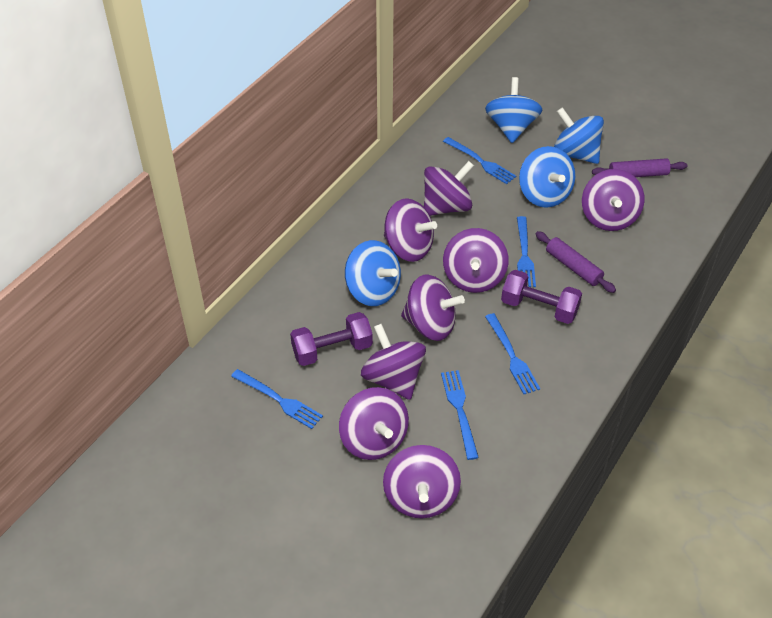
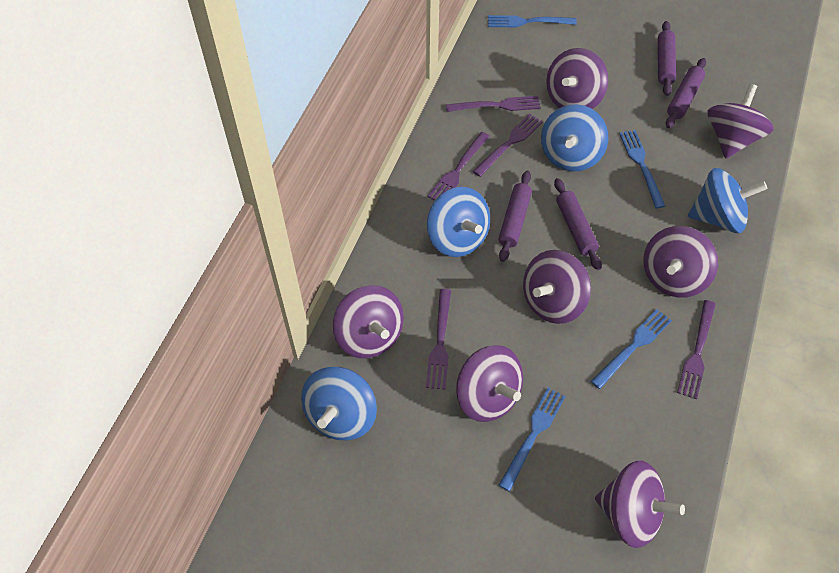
blue fork: [231,369,323,429] [441,370,479,460] [443,137,516,184] [485,313,540,394] [517,216,536,287] = 5 -> [488,15,577,27] [499,388,566,492] [591,309,672,389] [619,130,665,208] = 4
purple dumbbell: [290,312,373,366] [501,270,582,324] = 2 -> none = 0
purple fork: none = 0 -> [426,289,451,390] [427,132,490,200] [446,96,541,112] [473,114,543,177] [677,300,716,399] = 5
purple rolling pin: [536,231,616,293] [592,158,688,177] = 2 -> [498,171,532,262] [554,178,602,270] [658,21,676,96] [666,58,706,128] = 4
purple spinning top: [339,387,409,460] [361,324,426,400] [383,445,461,518] [384,198,437,262] [401,275,465,341] [424,161,474,216] [443,228,509,293] [582,169,644,231] = 8 -> [333,285,404,358] [456,345,523,422] [523,250,591,324] [546,48,608,109] [595,461,685,548] [643,226,718,298] [707,84,773,158] = 7

